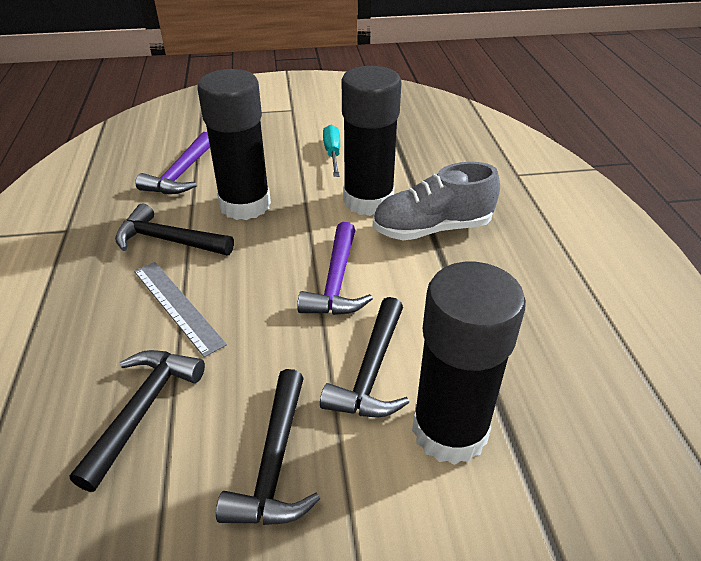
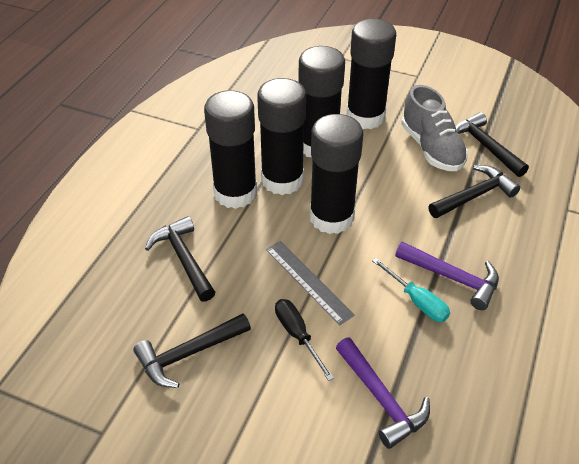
black glue stick: [197,69,271,220] [342,66,401,216] [412,262,526,465] = 3 -> [204,90,257,209] [257,78,306,195] [298,46,345,158] [310,114,363,234] [346,19,396,129] = 5
black screwdriver: none = 0 -> [275,299,334,381] = 1

